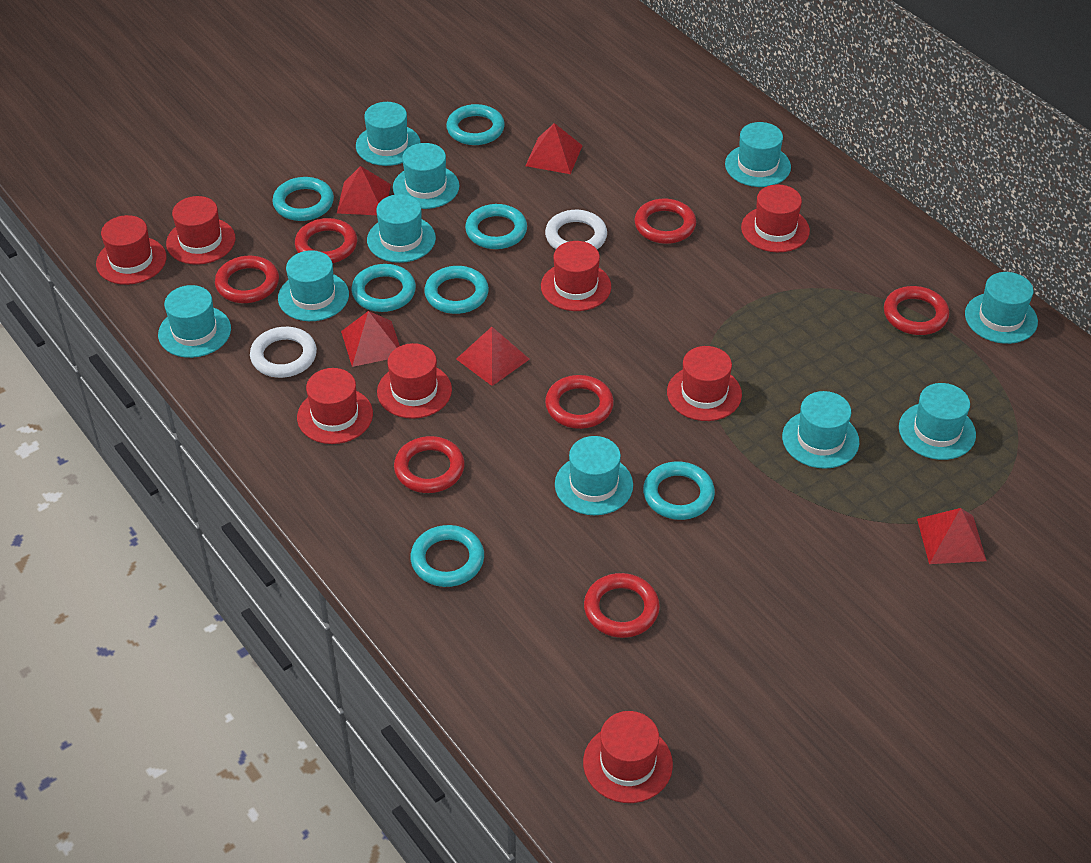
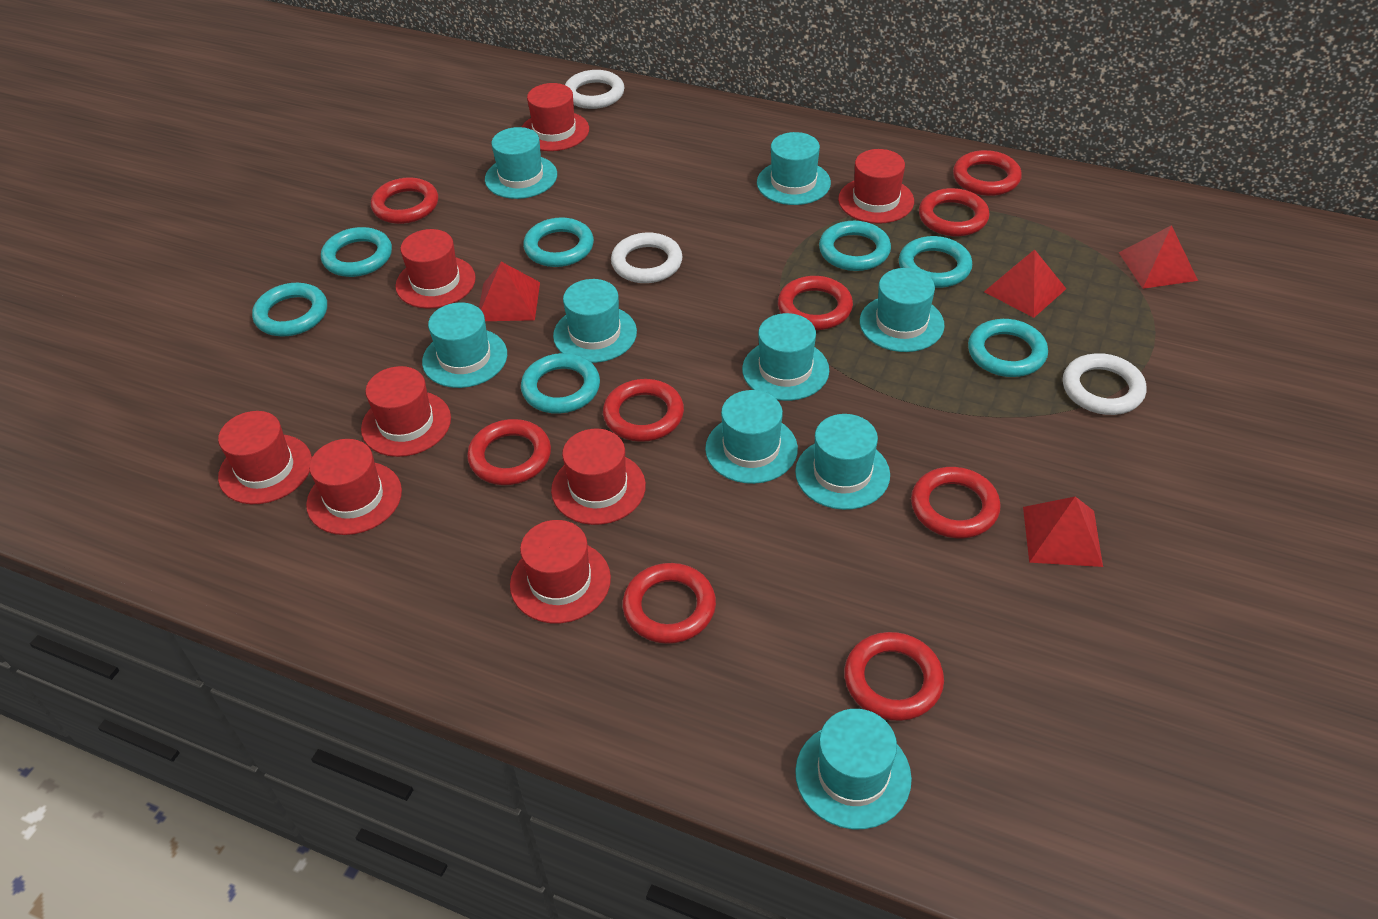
red pyramid: [337,166,391,215] [341,311,400,367] [456,327,530,386] [525,123,583,174] [917,508,987,564] = 5 -> [479,262,540,321] [984,249,1066,318] [1023,497,1103,567] [1119,225,1198,289] = 4
red ring: [215,256,279,303] [295,218,357,263] [394,436,465,493] [545,375,614,429] [584,573,660,638] [635,199,696,244] [884,286,949,335] = 7 -> [371,178,438,224] [467,419,551,485] [603,379,684,442] [623,563,716,644] [778,276,853,330] [844,632,944,721] [911,467,1001,538] [919,188,990,236] [953,150,1022,196] = 9
turquoise hat: [158,285,231,358] [278,250,349,321] [356,102,421,166] [367,194,436,263] [393,143,459,209] [555,436,633,515] [725,122,791,187] [782,391,859,469] [899,383,976,460] [965,272,1038,344] = 10 -> [422,302,507,388] [485,127,557,199] [553,279,637,363] [705,390,798,484] [742,313,829,401] [757,132,831,205] [795,414,890,510] [795,709,912,829] [860,268,945,352] = 9
white ring: [250,327,317,378] [545,210,607,249] = 2 -> [565,70,624,109] [611,232,682,283] [1063,353,1146,415] = 3

